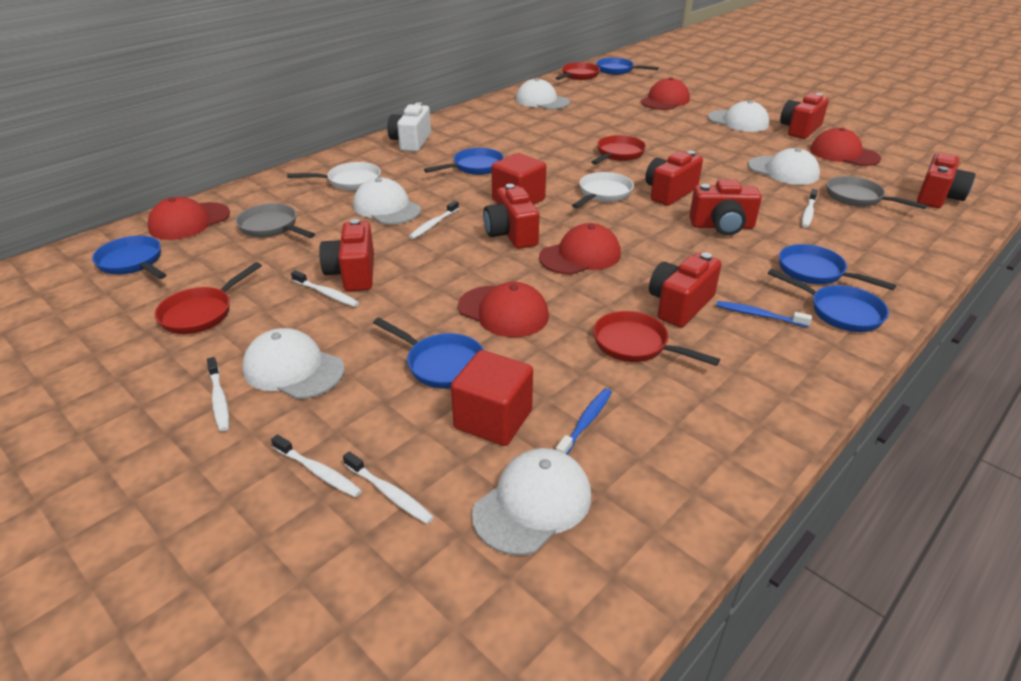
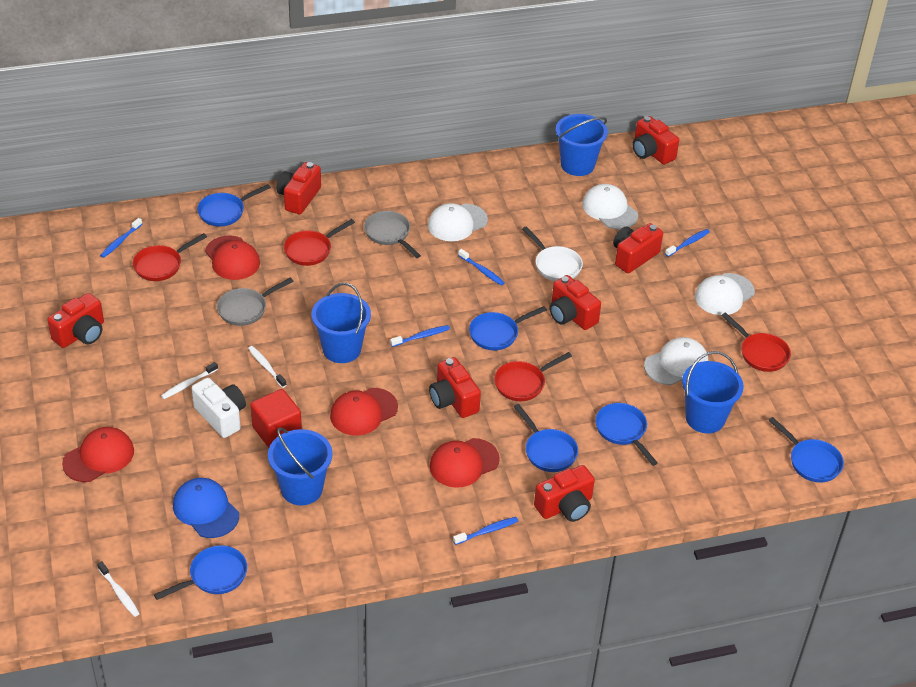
blue bucket: none = 0 -> [268,427,333,505] [312,283,371,363] [556,114,608,176] [682,351,744,433] = 4
blue cap: none = 0 -> [173,478,239,538] = 1
blue toothbrush: [556,388,612,455] [716,301,812,327] = 2 -> [100,218,142,258] [390,325,450,347] [453,517,518,545] [458,249,505,286] [665,229,710,257] = 5
red cap: [148,197,230,240] [458,282,549,337] [539,223,621,275] [641,77,690,110] [810,128,881,166] = 5 -> [62,427,134,482] [205,235,260,280] [330,388,398,436] [429,438,500,488] = 4
red cube: [451,350,533,446] [492,153,546,205] = 2 -> [251,389,302,448] = 1
white cap: [242,328,344,399] [353,177,421,225] [472,448,591,556] [516,78,570,109] [708,100,769,132] [748,148,820,185] = 6 -> [428,203,488,241] [582,184,638,230] [644,337,708,385] [695,273,755,315] = 4
white pan: [287,162,381,191] [572,172,634,209] = 2 -> [522,227,583,281] = 1
white toothbrush: [207,357,229,432] [271,434,362,498] [291,270,359,307] [343,451,434,524] [409,201,459,239] [802,189,818,228] = 6 -> [97,561,140,617] [161,362,218,399] [248,346,287,388] = 3

